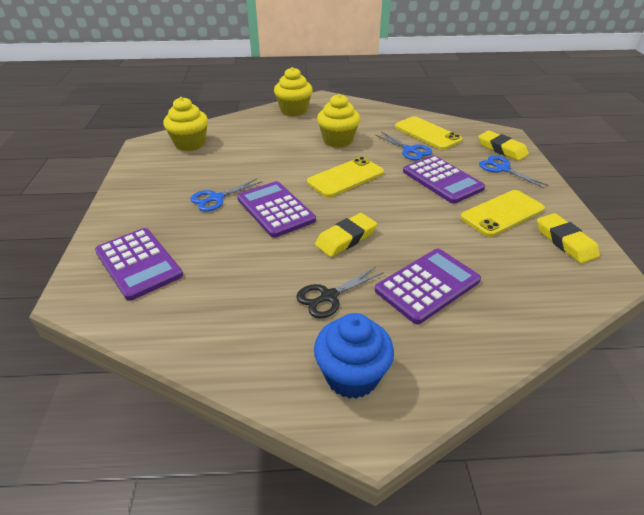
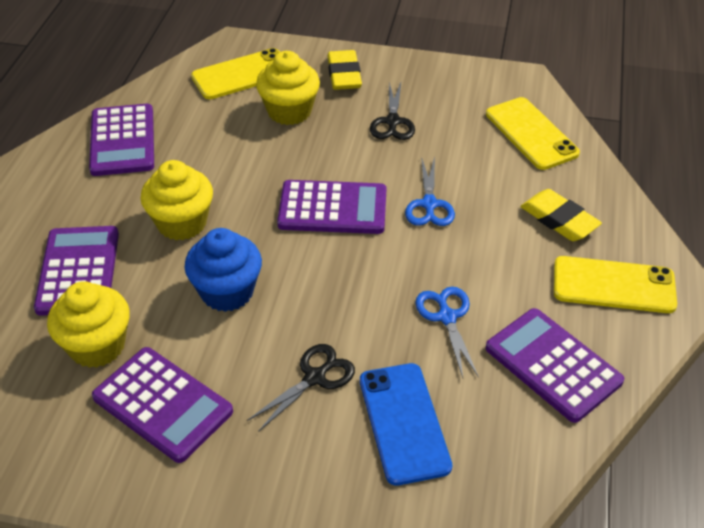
black scissors: [296,267,384,319] = 1 -> [247,344,355,432] [370,82,415,140] = 2
blue phone: none = 0 -> [360,363,452,486] = 1
blue scissors: [190,179,263,212] [376,132,432,160] [479,155,549,188] = 3 -> [405,157,455,226] [415,287,479,378] = 2
purple calculator: [95,228,183,301] [237,181,316,238] [375,249,481,324] [403,155,485,204] = 4 -> [34,226,119,316] [89,104,154,176] [92,347,233,463] [277,180,387,234] [485,308,624,423] = 5
yellow eraser: [315,213,377,257] [478,131,529,161] [537,213,600,263] = 3 -> [328,50,362,90] [520,189,602,241] = 2

